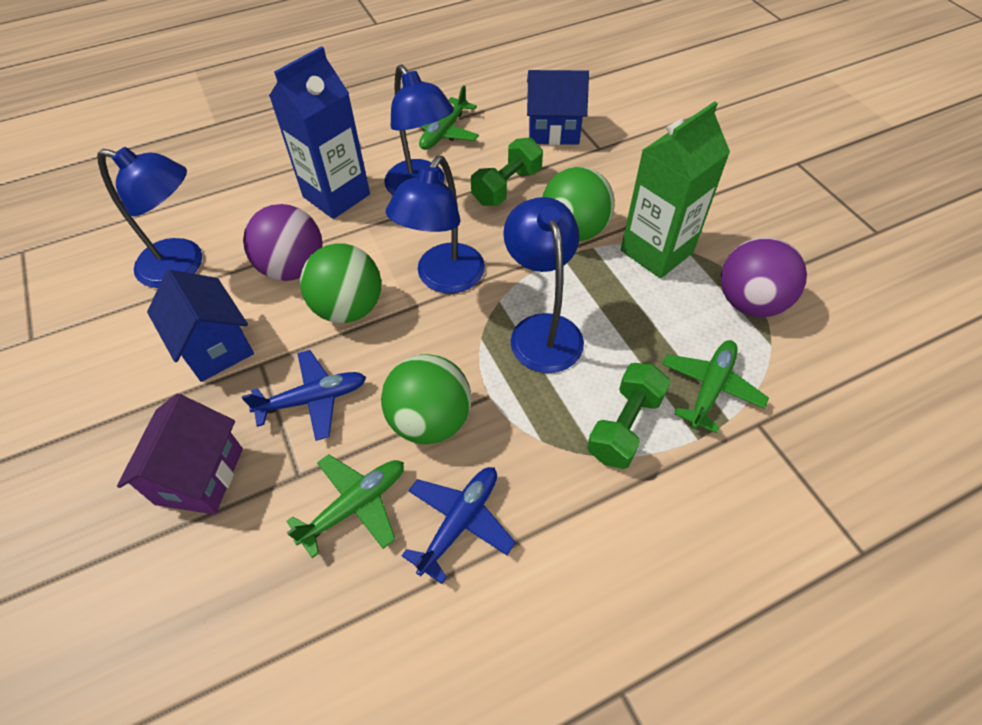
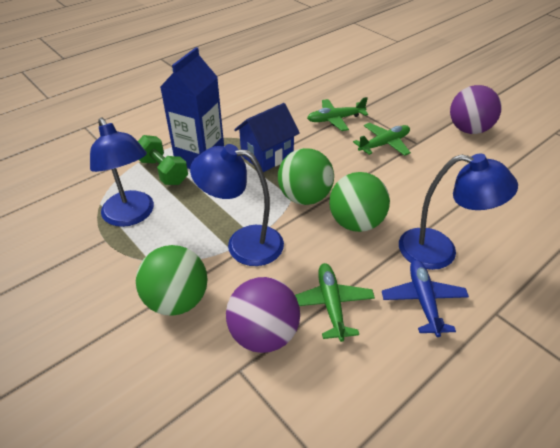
blue house: [147,270,254,382] [527,70,589,145] = 2 -> [234,103,300,172] = 1
blue lamp: [97,147,202,288] [384,64,454,195] [386,156,485,293] [503,197,584,373] = 4 -> [90,118,154,227] [190,144,284,266] [399,154,518,270] = 3
blue plane: [242,350,366,441] [401,467,516,584] = 2 -> [382,260,469,337] = 1
green carton: [621,101,730,279] = 1 -> none = 0
green dumbbell: [471,137,543,206] [587,363,670,469] = 2 -> [138,135,188,185] = 1
purple house: [117,394,243,515] = 1 -> none = 0

